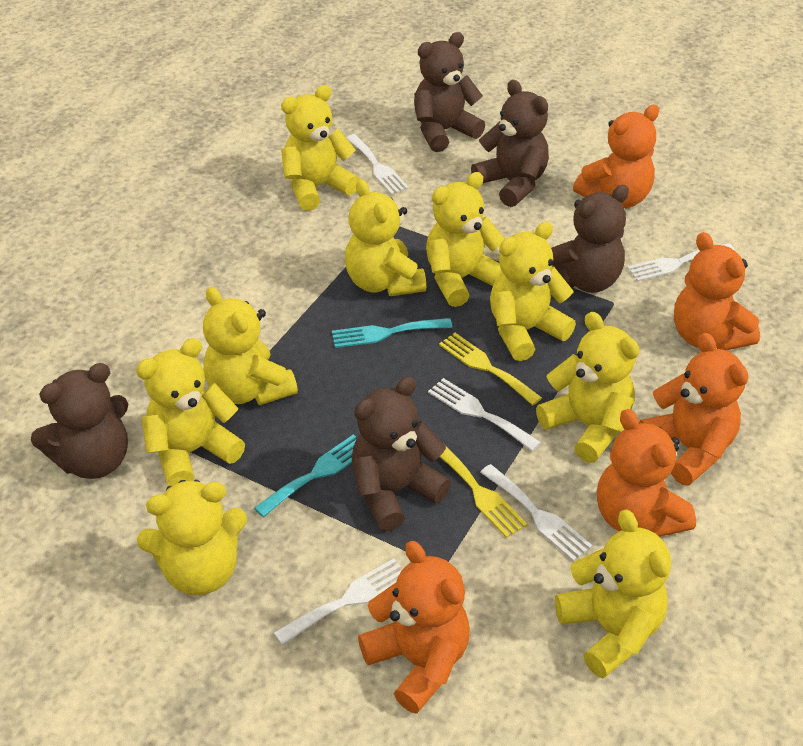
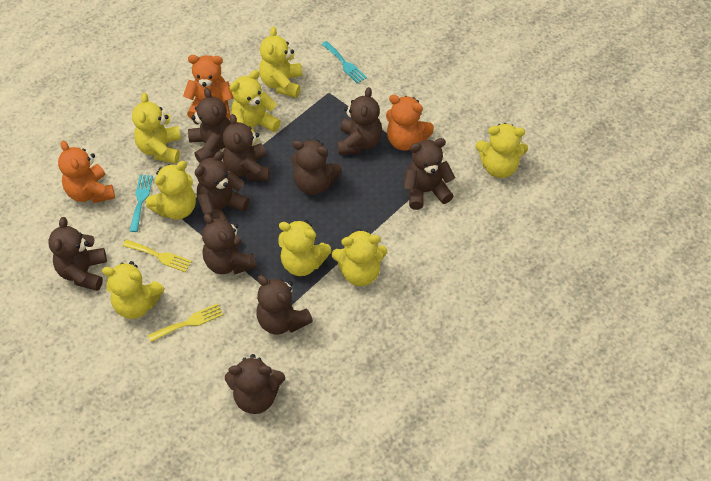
brown teddy bear: [31,363,128,479] [352,377,451,531] [414,32,485,152] [471,80,549,207] [551,185,629,293] = 5 -> [48,217,107,291] [188,88,231,163] [195,151,250,220] [202,213,257,274] [223,114,270,181] [225,354,285,414] [256,275,313,335] [291,140,342,195] [337,87,382,155] [404,138,455,210] = 10
orange teddy bear: [358,541,470,714] [573,105,659,208] [597,409,696,537] [639,333,748,486] [674,232,760,350] = 5 -> [58,141,115,203] [183,55,233,119] [386,95,434,150] = 3
white fork: [274,558,402,646] [346,134,409,195] [428,378,541,451] [480,464,592,561] [627,243,735,282] = 5 -> none = 0
yellow teddy bear: [136,338,245,486] [137,480,247,595] [203,287,298,405] [281,85,359,211] [345,179,426,296] [426,172,505,307] [490,222,576,361] [536,312,640,463] [555,509,671,678] = 9 -> [102,261,165,319] [132,93,181,164] [146,161,196,220] [229,70,281,145] [259,27,302,98] [278,220,332,276] [332,229,387,286] [476,123,528,178] = 8

